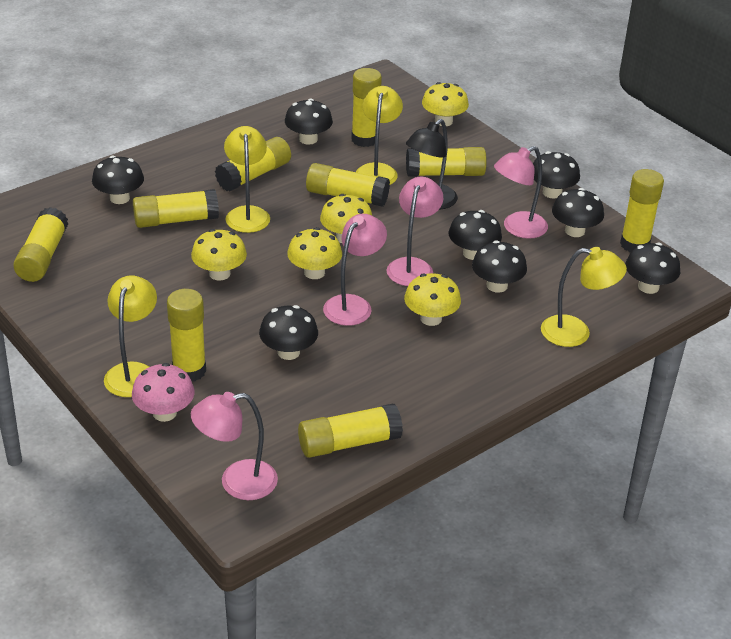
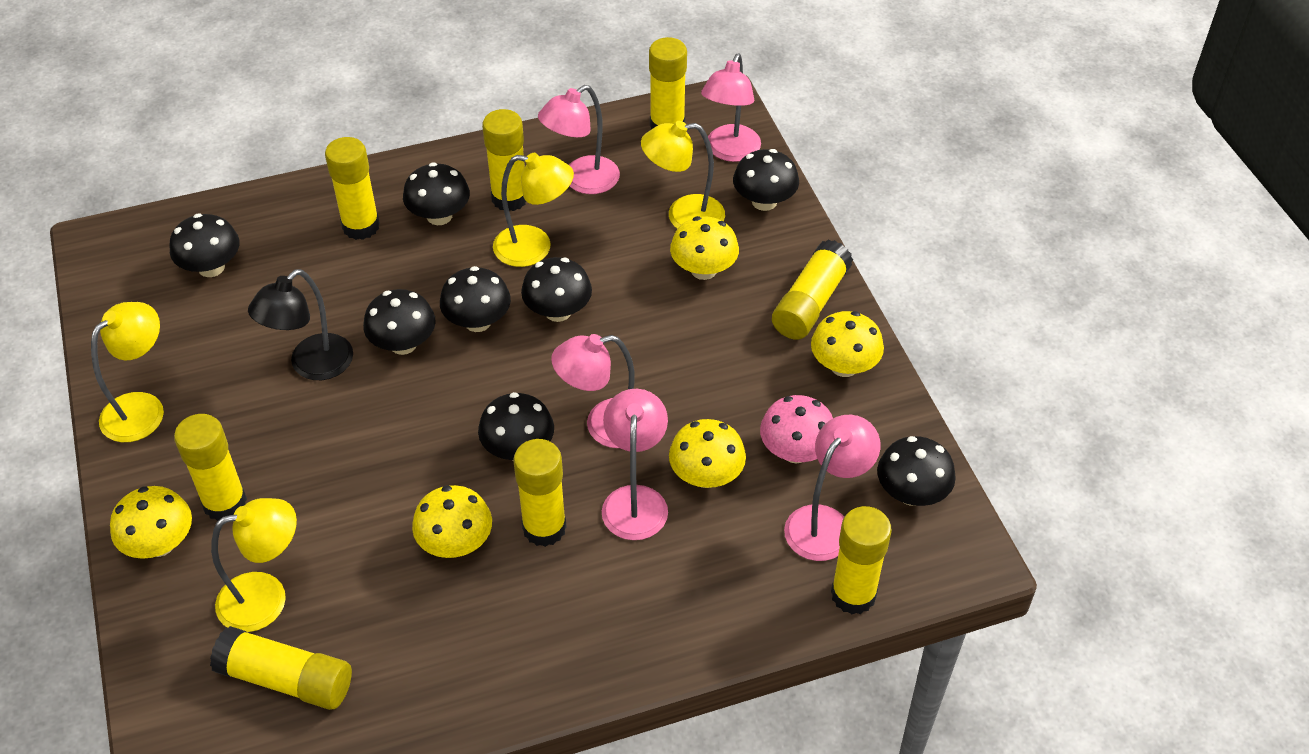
pink lamp: [191,392,278,500] [323,214,387,326] [387,177,443,286] [494,146,548,239] = 4 -> [538,85,620,194] [551,334,635,448] [602,389,668,540] [701,54,761,162] [784,415,881,561] = 5
yellow glue stick: [13,207,68,282] [133,189,219,228] [167,289,206,382] [215,137,291,191] [298,404,403,458] [306,163,390,207] [351,68,382,147] [406,147,487,177] [620,169,664,252] = 9 -> [174,414,247,521] [210,626,352,710] [325,137,380,240] [482,109,526,211] [513,439,566,547] [649,37,687,129] [772,240,853,340] [831,506,892,614] = 8

